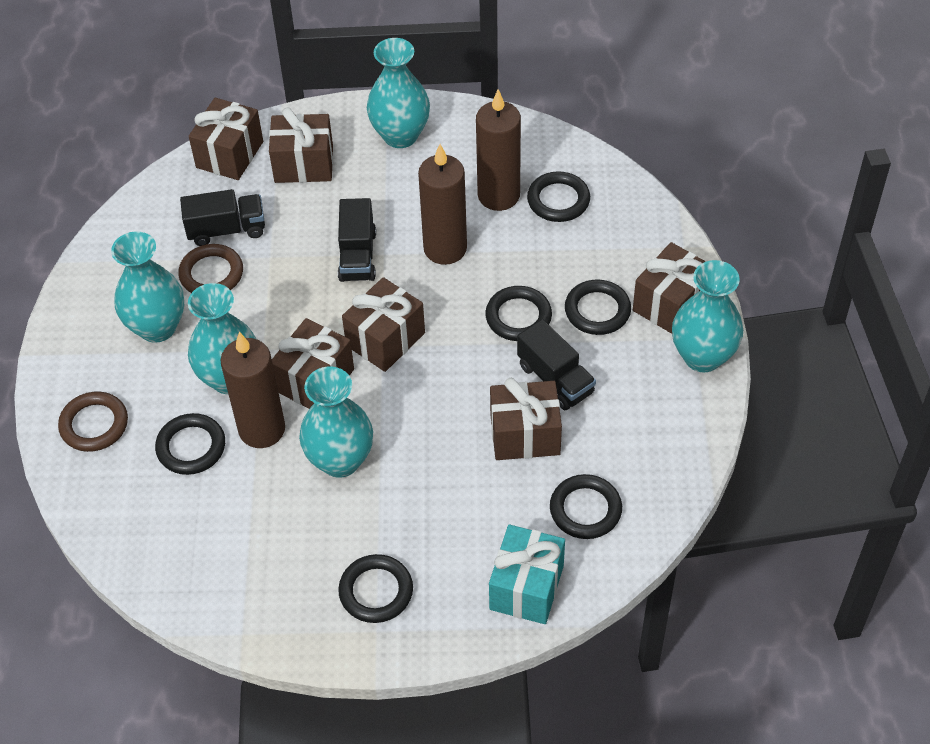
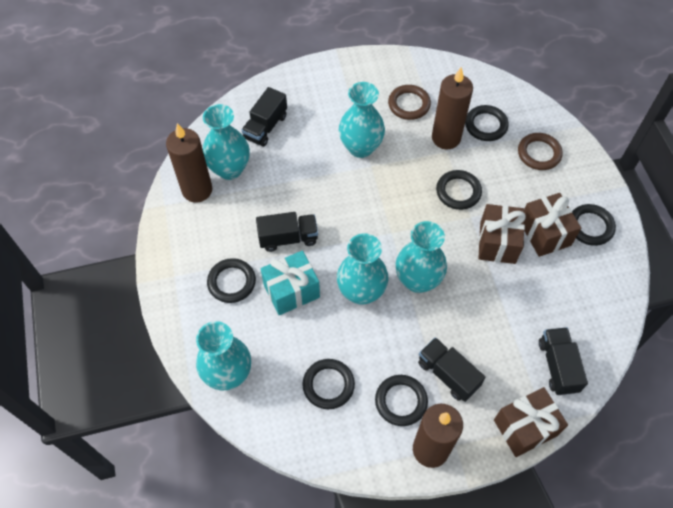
black truck: [180,189,265,246] [338,198,376,282] [517,319,596,410] = 3 -> [242,87,287,147] [256,212,318,252] [418,337,486,402] [539,327,588,395] = 4
brown gift: [189,98,263,180] [269,107,333,183] [272,318,354,409] [342,277,425,372] [490,378,562,460] [633,242,706,334] = 6 -> [478,204,526,264] [494,387,568,457] [524,193,581,257] = 3

